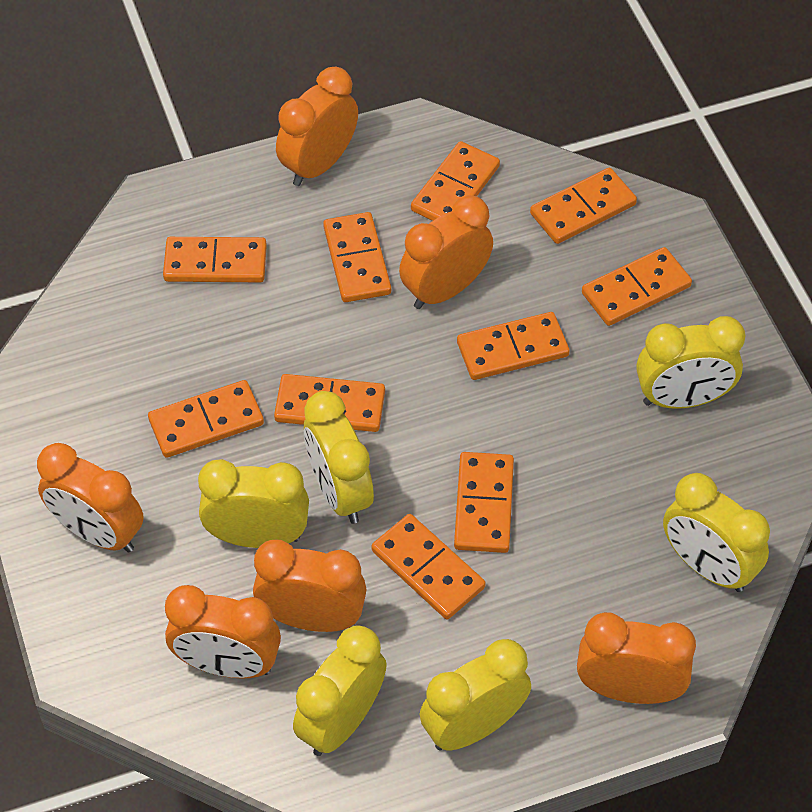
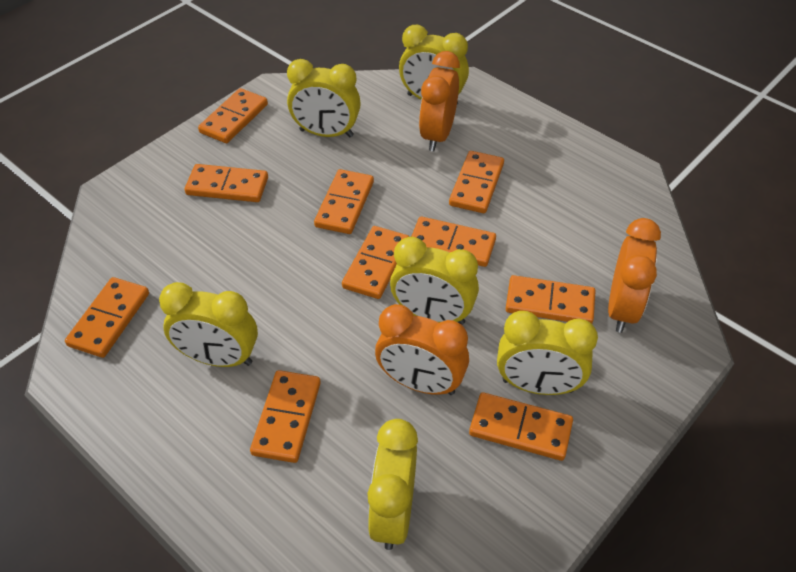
orange clock: [37,443,144,552] [165,585,281,679] [253,540,367,632] [276,67,358,186] [399,195,493,309] [577,612,696,704] = 6 -> [375,304,469,395] [419,51,460,151] [608,218,661,333] = 3

